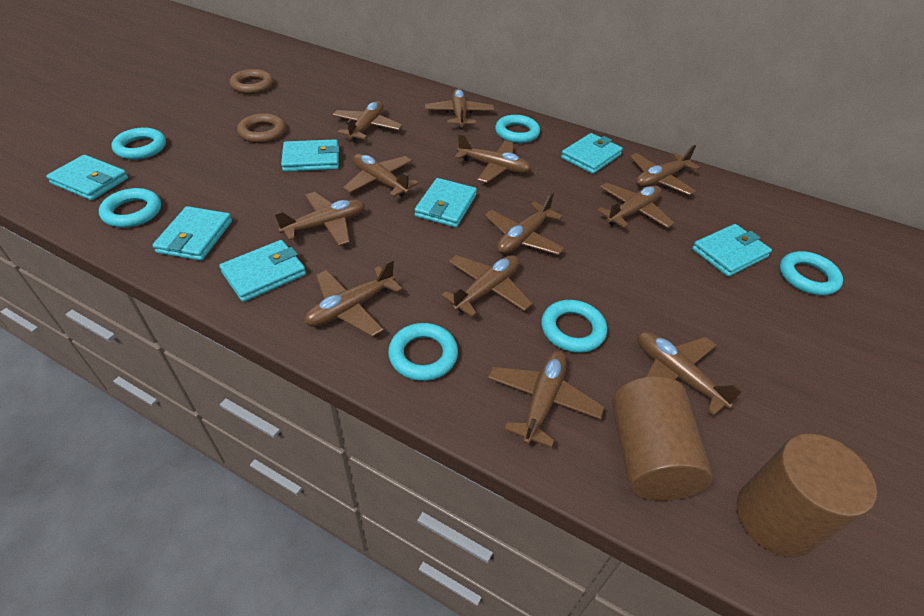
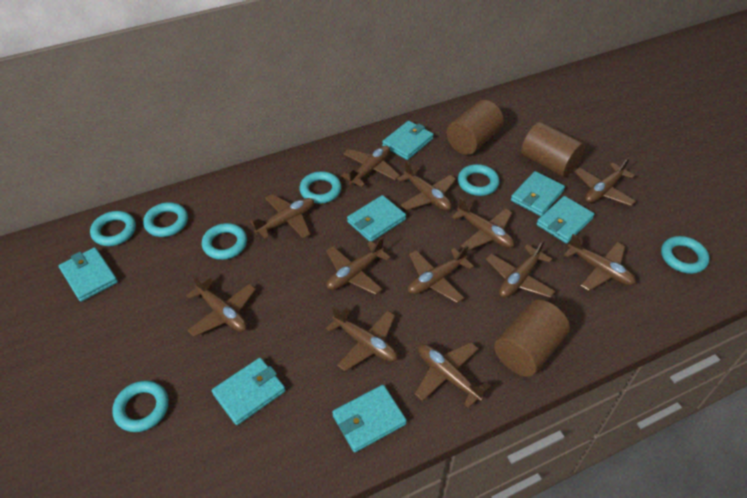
brown cylinder: [612,376,713,501] [737,433,877,558] = 2 -> [447,100,504,155] [494,300,570,377] [521,122,585,177] = 3
brown ring: [230,69,273,94] [237,113,286,143] = 2 -> none = 0
turquoise ring: [99,188,161,228] [111,128,166,160] [388,323,458,381] [495,115,540,143] [541,300,607,353] [780,251,843,295] = 6 -> [90,211,136,246] [112,381,169,432] [143,202,188,237] [202,223,247,260] [299,171,341,204] [458,164,499,196] [661,236,709,274] = 7

